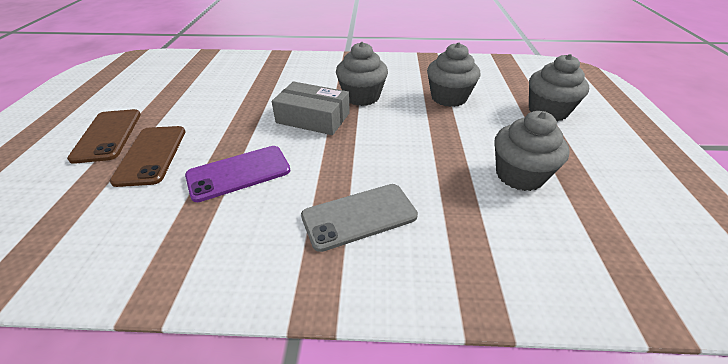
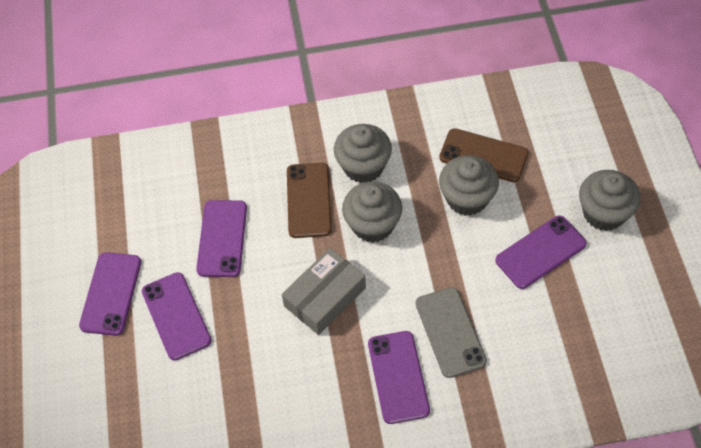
purple phone: [185,146,291,202] = 1 -> [79,252,141,336] [142,272,212,360] [196,200,247,277] [368,331,430,424] [495,216,587,289] = 5

